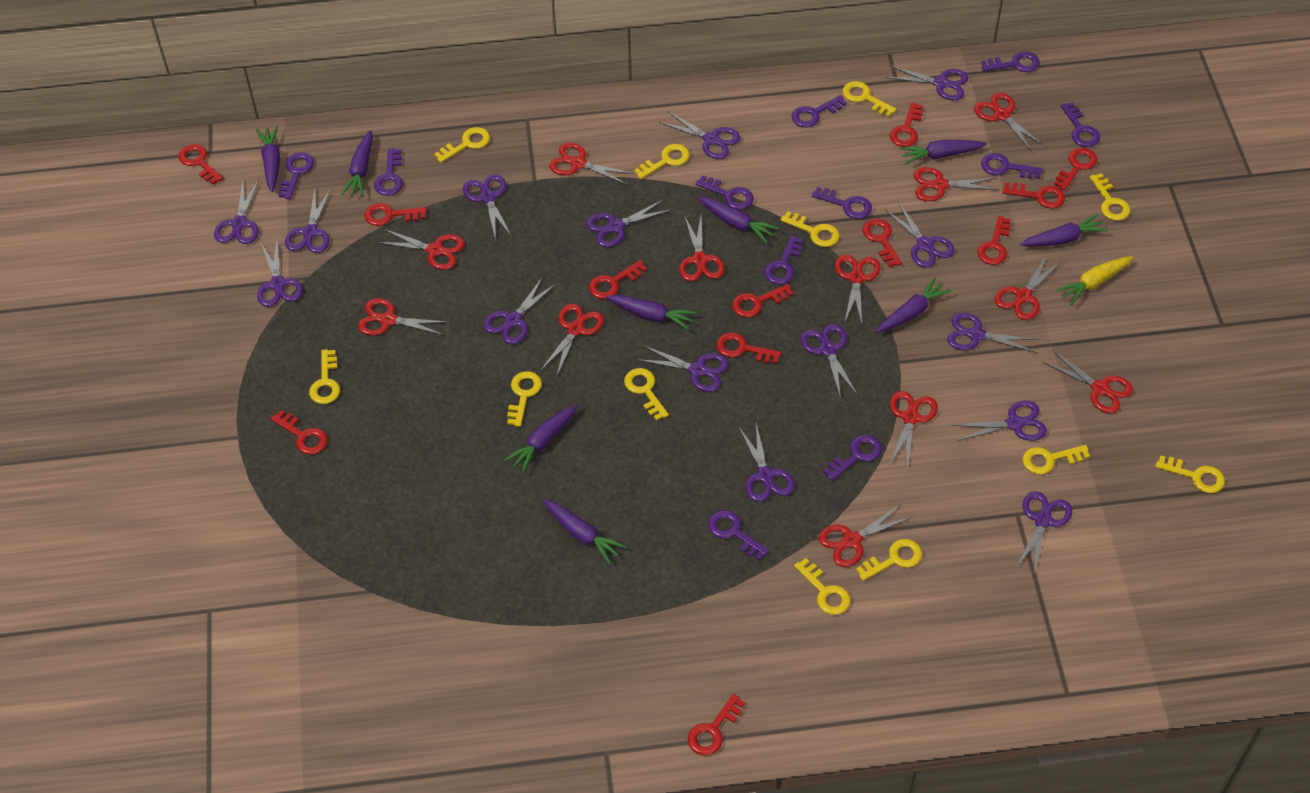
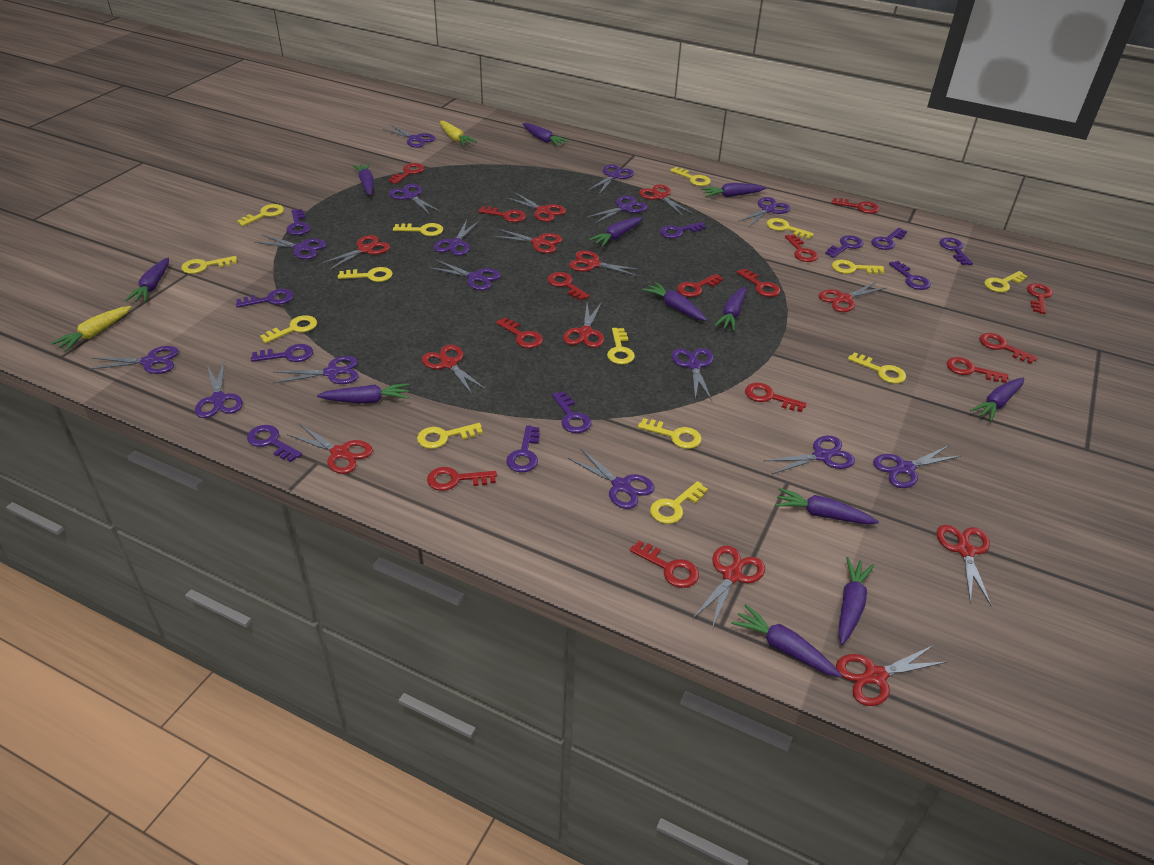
purple carrot: [256,126,280,192] [341,130,373,197] [504,404,578,473] [543,499,626,564] [606,295,696,330] [698,197,779,243] [876,277,952,333] [900,140,987,165] [1020,214,1108,247] = 9 -> [125,258,169,302] [317,383,409,404] [353,163,374,195] [523,123,569,147] [589,217,642,247] [642,282,707,321] [701,183,766,197] [714,286,746,331] [731,604,842,677] [775,488,879,524] [838,557,874,645] [970,378,1024,422] = 12
red key: [179,144,223,185] [271,410,328,455] [364,203,427,226] [589,260,647,299] [688,694,745,755] [716,332,781,364] [732,284,794,318] [862,219,902,267] [890,102,923,147] [977,216,1011,265] [1002,183,1065,209] [1054,148,1097,191] = 12 -> [388,163,424,184] [427,467,497,491] [478,206,526,222] [496,317,543,348] [547,272,589,301] [630,541,699,588] [677,274,723,297] [737,268,781,297] [745,383,807,412] [785,234,818,262] [831,198,879,214] [947,357,1009,383] [979,333,1038,364] [1027,283,1053,314] = 14
yellow carrot: [1056,256,1133,305] = 1 -> [52,306,131,351] [440,121,477,146] = 2
yellow key: [309,349,340,404] [434,127,490,163] [507,371,542,427] [624,368,669,421] [634,144,690,179] [780,211,840,247] [794,558,851,615] [843,81,897,117] [856,539,922,581] [1022,445,1090,474] [1090,173,1131,221] [1155,455,1225,493] = 12 -> [181,256,237,274] [237,204,284,226] [260,315,317,343] [338,267,393,282] [393,223,443,236] [417,423,483,449] [607,328,635,365] [638,418,702,449] [650,481,708,524] [670,167,711,186] [767,218,814,239] [832,260,884,274] [848,352,906,384] [984,271,1028,292] = 14

